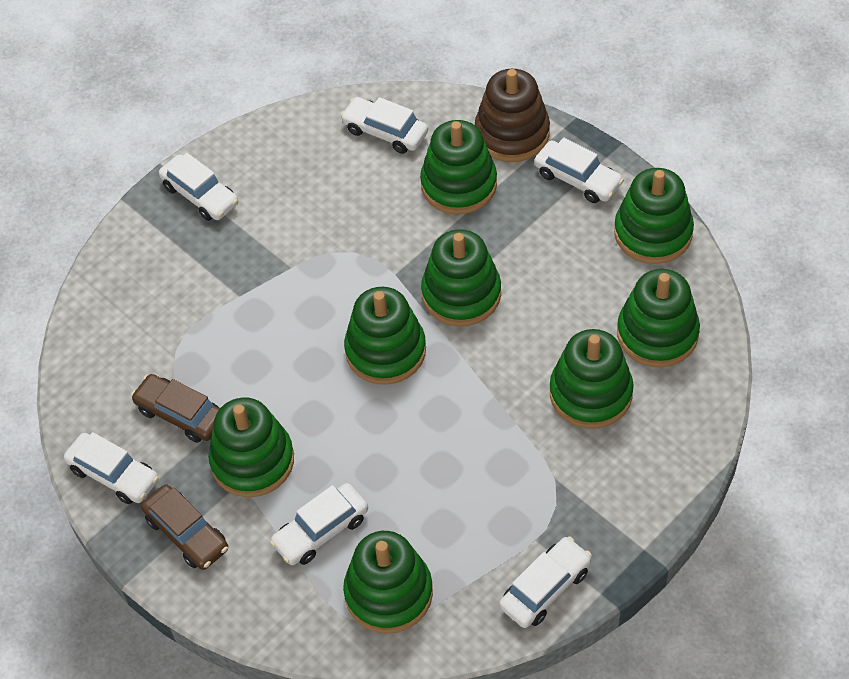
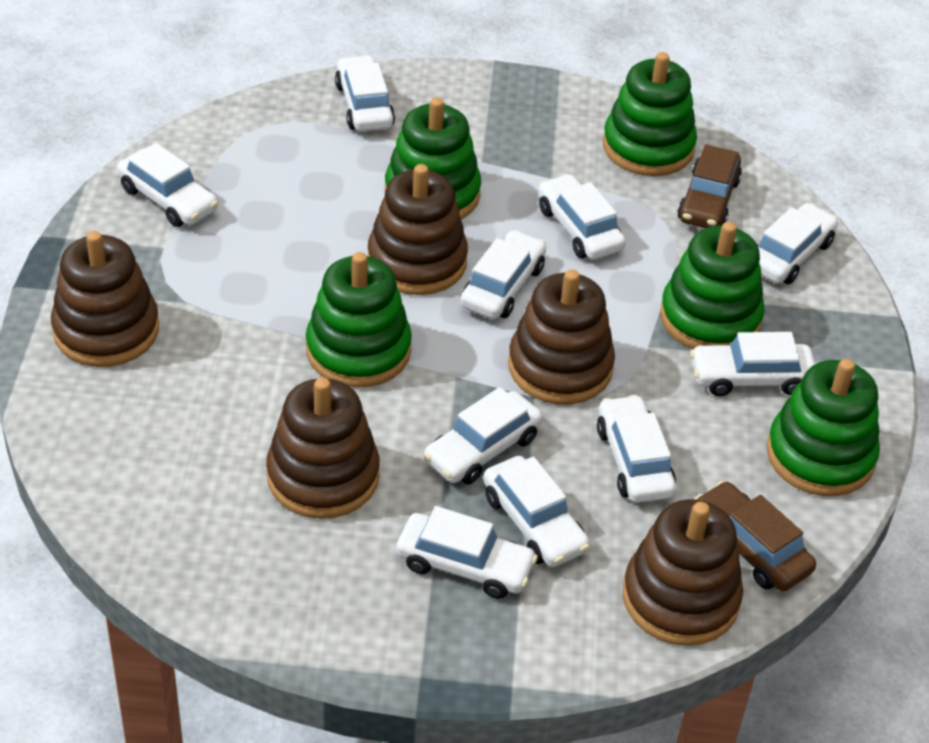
brown stacking toy: [475,69,550,162] = 1 -> [51,231,159,367] [266,378,380,519] [368,164,468,295] [508,269,615,404] [623,499,743,646] = 5
green stacking toy: [208,397,294,497] [343,531,433,633] [344,287,426,385] [420,120,497,214] [421,229,501,326] [550,329,634,429] [614,168,694,264] [617,269,700,367] = 8 -> [306,252,412,388] [385,97,481,219] [603,52,697,176] [660,222,765,349] [767,359,880,496] = 5
white car: [64,432,159,504] [159,153,238,221] [270,483,368,565] [340,97,428,154] [499,536,592,628] [534,138,624,203] = 6 -> [117,143,218,227] [335,55,395,132] [396,506,538,599] [423,387,543,485] [460,230,546,319] [483,456,590,567] [538,174,626,260] [597,395,676,503] [690,332,815,396] [758,203,838,284] = 10

